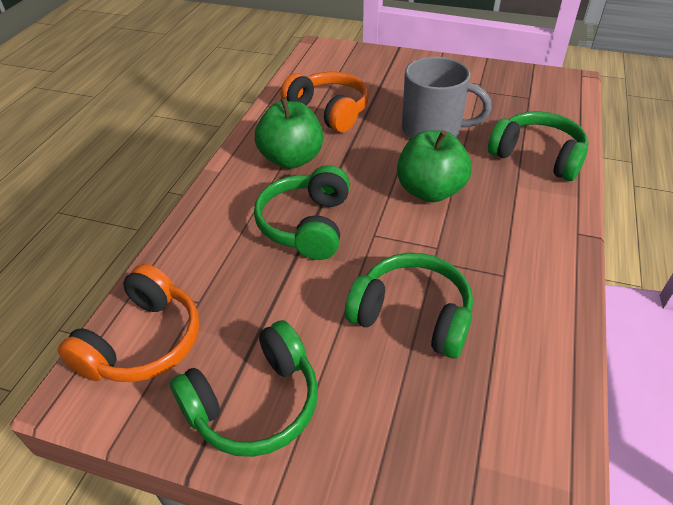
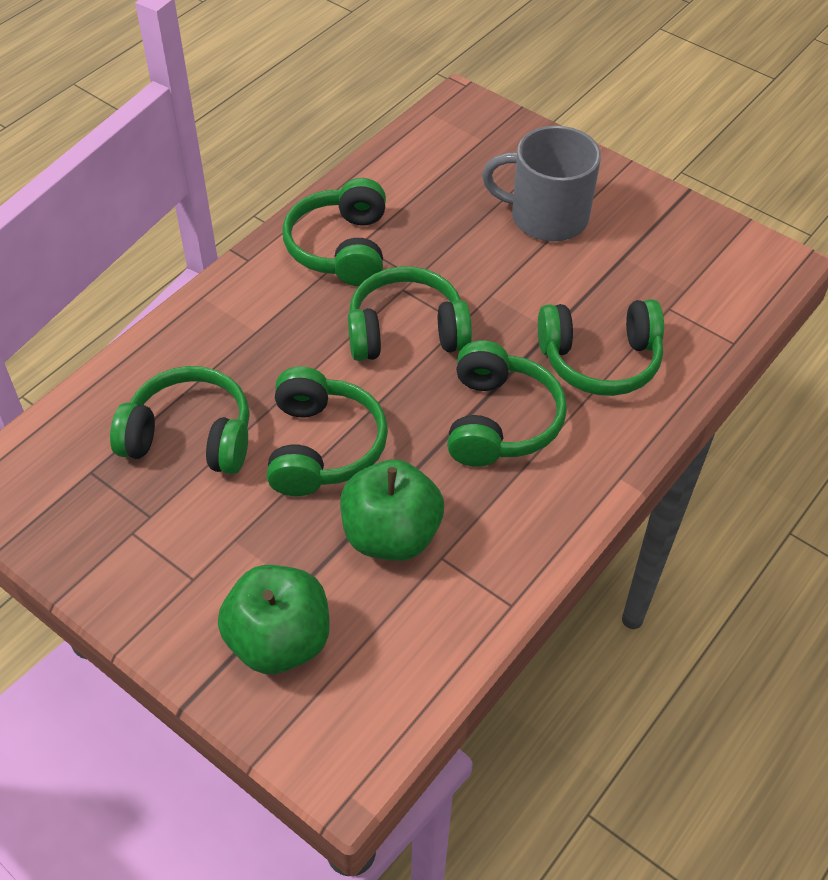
green headphones: [170,320,318,457] [254,165,350,260] [345,253,473,358] [488,111,589,181] = 4 -> [110,366,250,474] [267,367,388,496] [282,178,386,286] [348,267,472,361] [447,341,567,467] [538,299,664,396] = 6
orange headphones: [57,264,199,382] [281,72,369,133] = 2 -> none = 0

